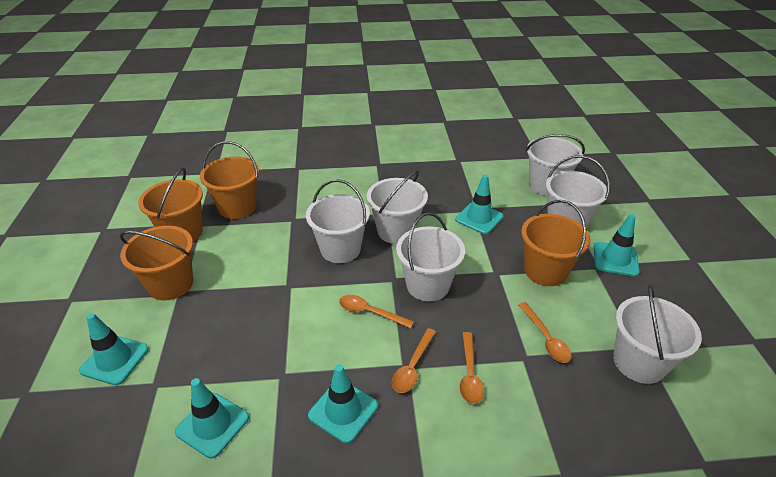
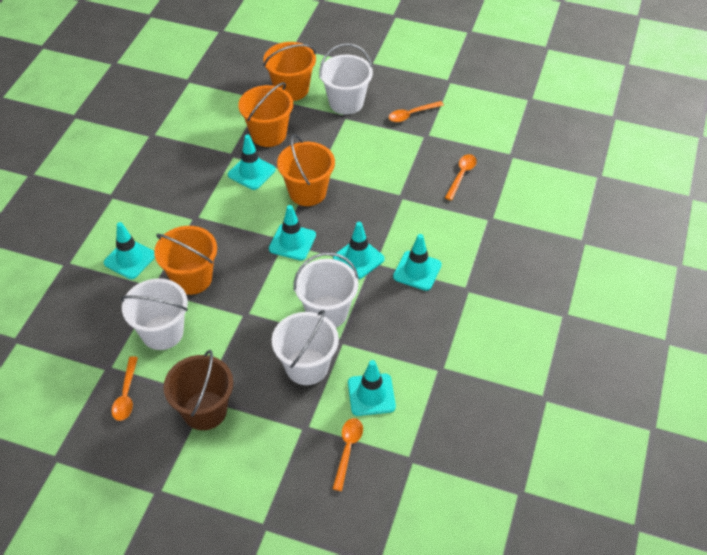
brown bucket: none = 0 -> [163,350,233,430] = 1
turquoise traffic cone: [79,313,149,385] [175,378,249,458] [308,364,378,443] [455,175,504,234] [594,214,640,276] = 5 -> [104,222,155,279] [228,135,276,190] [269,205,316,260] [333,222,385,279] [348,360,396,416] [393,234,442,291] = 6
white bucket: [306,179,370,263] [367,170,428,244] [396,212,465,301] [526,134,585,196] [546,155,610,228] [613,284,702,384] = 6 -> [121,278,188,350] [272,310,339,385] [294,252,359,328] [319,43,373,115] = 4

